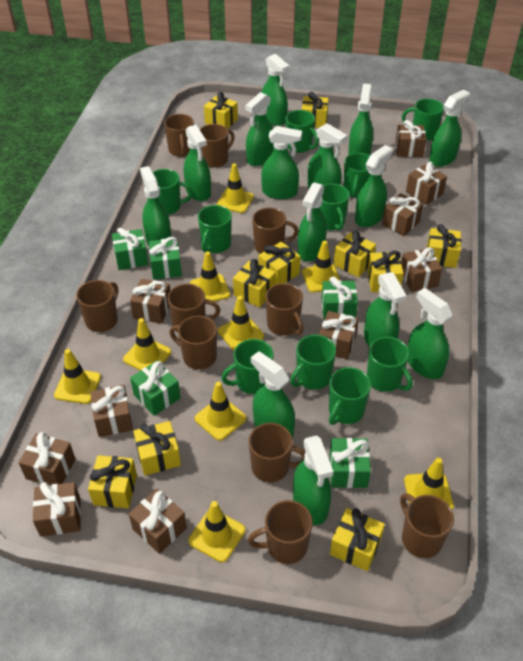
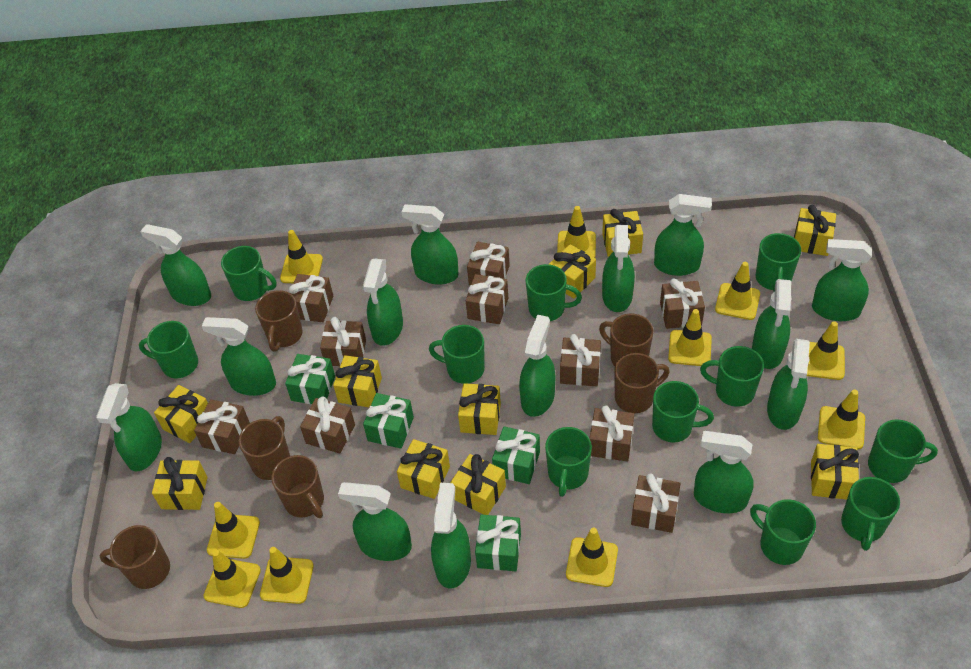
brown mug: [76,280,118,332] [164,114,194,157] [168,284,220,333] [170,315,217,370] [200,124,234,168] [248,500,313,564] [249,423,305,482] [252,208,298,254] [266,283,304,336] [400,493,454,558] = 10 -> [100,525,170,589] [239,416,290,480] [255,290,303,351] [272,455,324,518] [599,313,653,366] [614,353,670,413] = 6
green gift: [112,227,148,270] [130,361,181,416] [149,237,182,279] [321,277,358,320] [329,438,371,488] = 5 -> [285,354,335,404] [363,393,414,448] [475,514,521,571] [492,426,540,484] = 4
green mug: [153,169,193,215] [198,205,232,253] [221,339,274,394] [286,110,319,153] [290,335,336,390] [320,184,350,230] [329,367,371,425] [343,153,370,198] [367,337,413,392] [402,99,444,141] = 10 -> [139,321,198,378] [221,246,277,301] [429,325,485,384] [526,264,582,321] [545,427,592,497] [652,381,714,443] [700,346,764,407] [750,499,816,565] [755,233,801,291] [841,477,900,551] [868,419,938,483] = 11
yellow traffic cone: [54,349,101,404] [123,318,171,371] [188,501,245,562] [190,251,230,301] [195,382,246,441] [217,163,254,213] [218,296,264,350] [302,241,340,293] [404,458,454,510] = 9 -> [203,550,261,608] [207,502,260,559] [260,547,314,604] [280,230,323,283] [557,206,596,258] [566,528,618,587] [668,309,712,366] [715,262,760,320] [807,321,845,380] [818,390,865,449] = 10

